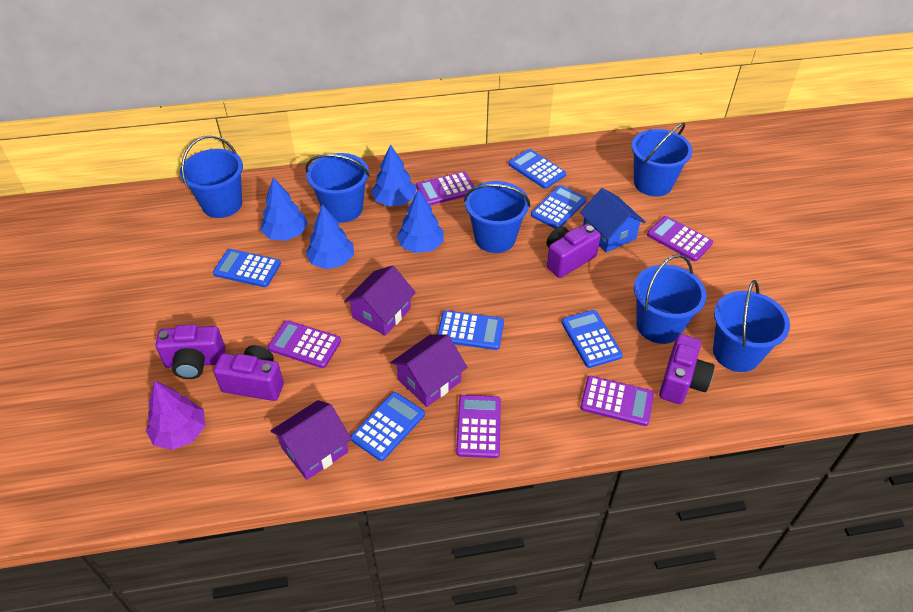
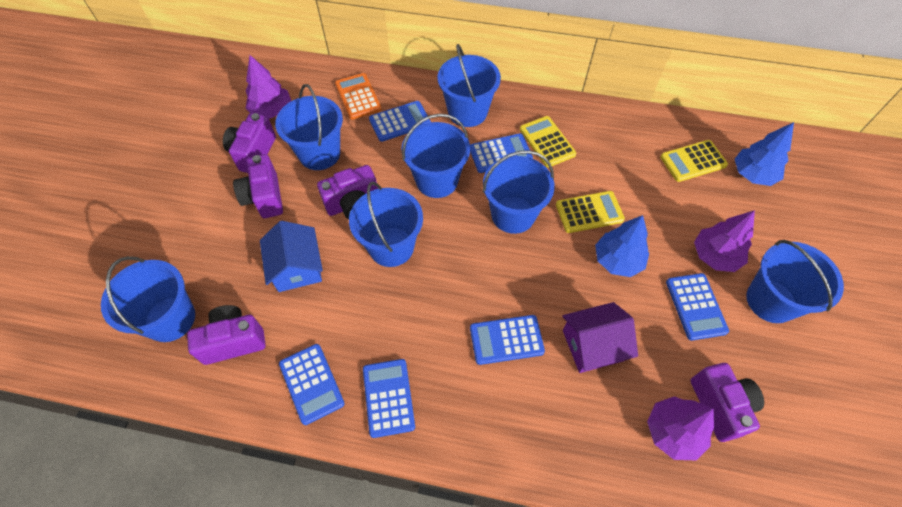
blue bucket: [180,135,243,218] [305,153,370,223] [464,181,531,253] [631,122,693,196] [634,254,706,344] [713,280,790,372] = 6 -> [101,256,195,342] [275,84,343,170] [349,182,423,267] [401,114,470,198] [437,44,501,127] [483,150,555,234] [746,240,844,323] = 7
blue tree: [260,177,308,241] [306,204,354,269] [372,144,416,207] [397,189,444,253] = 4 -> [595,215,649,277] [735,122,794,186] = 2
orange calculator: none = 0 -> [335,73,382,120] = 1
purple calculator: [268,320,341,368] [416,171,474,206] [456,395,501,458] [580,376,654,426] [647,216,713,261] = 5 -> none = 0
purple camera: [155,324,225,379] [213,345,284,401] [547,224,601,278] [659,334,715,404] = 4 -> [187,305,266,365] [223,113,276,173] [233,154,283,218] [317,165,378,219] [690,363,764,442] = 5
purple house: [270,400,352,480] [344,265,416,336] [391,334,467,407] = 3 -> [562,302,638,373] = 1
purple tree: [146,380,205,450] = 1 -> [246,55,291,119] [647,396,714,460] [694,210,755,272] = 3
yellow calculator: none = 0 -> [520,116,576,167] [556,191,625,233] [660,140,728,182] = 3

